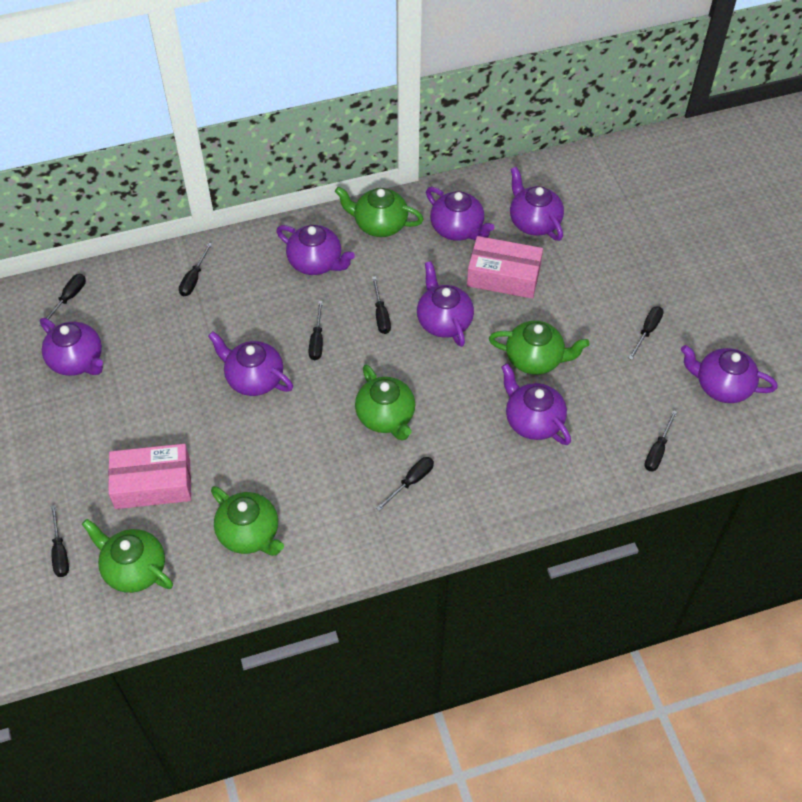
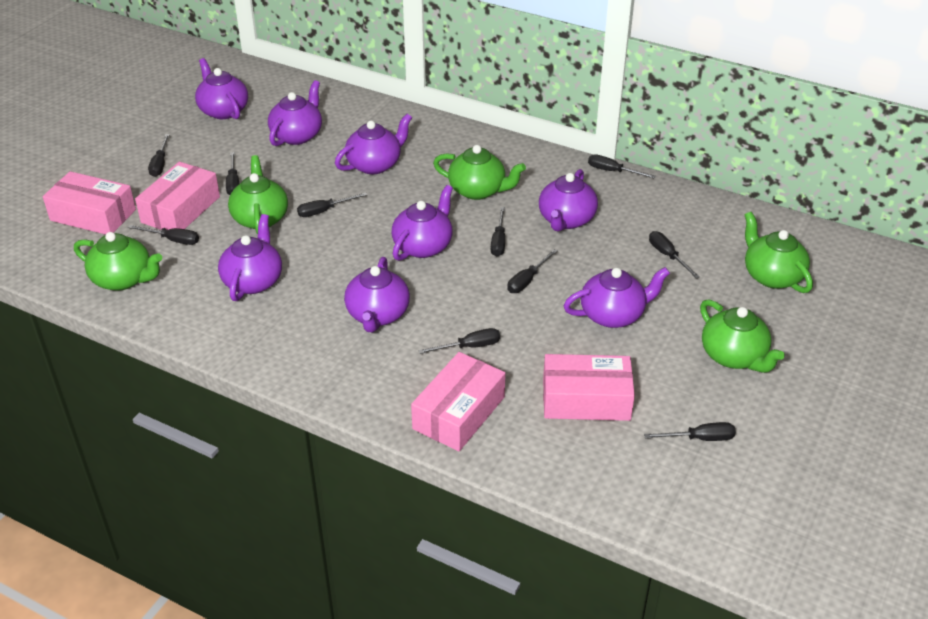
black screwdriver: [40,274,86,326] [51,505,69,577] [179,243,212,296] [309,301,323,360] [372,276,391,334] [376,457,434,511] [629,306,664,360] [645,410,677,471] = 8 -> [128,225,199,245] [148,134,170,177] [226,152,239,195] [297,193,367,217] [418,328,500,354] [491,207,505,256] [507,249,557,293] [588,154,656,178] [644,422,736,441] [649,231,700,279] = 10
pink box: [108,444,191,509] [467,236,543,299] = 2 -> [43,171,136,234] [135,162,220,230] [411,352,506,451] [543,354,635,421] = 4

